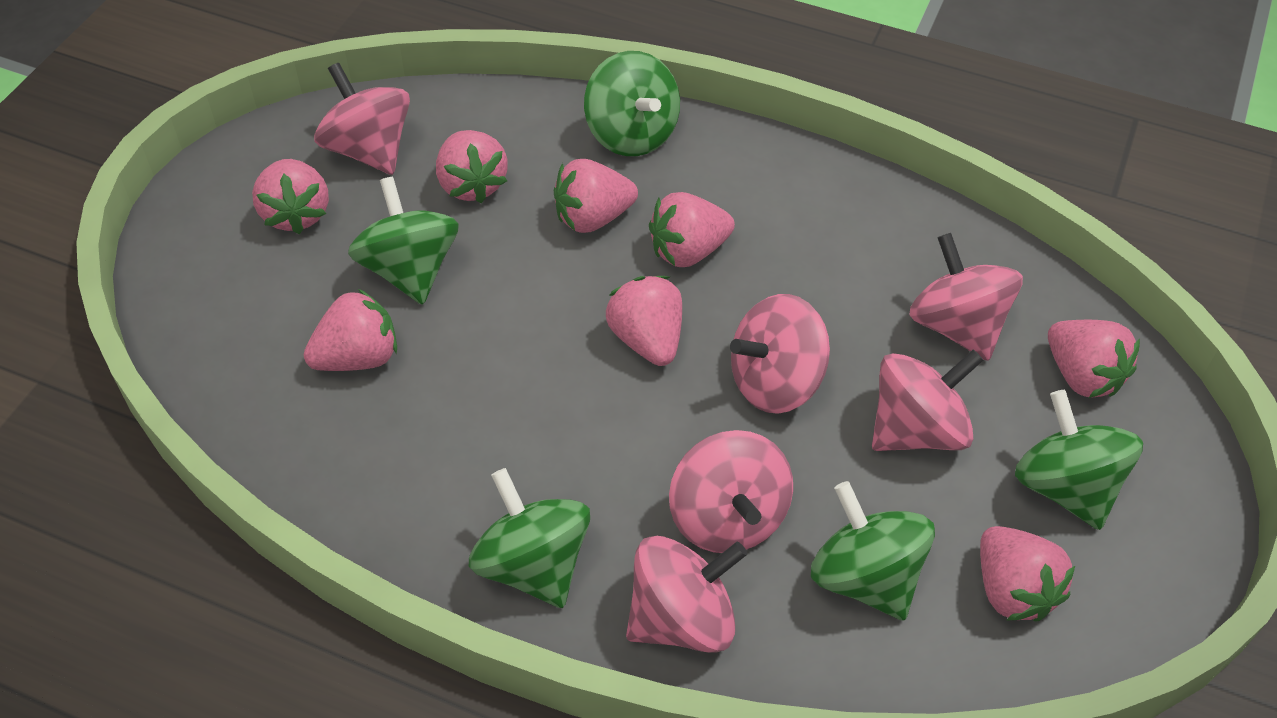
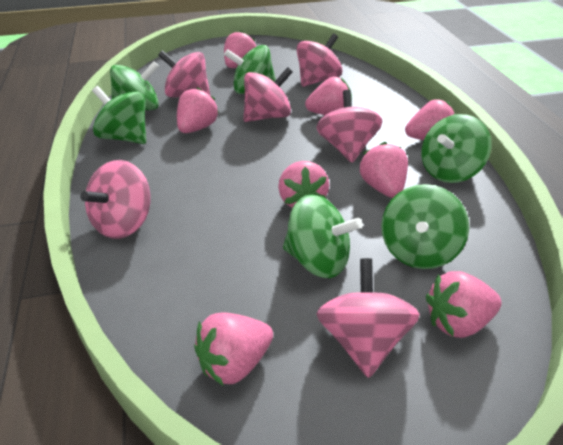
green spinning top: [348,177,459,305] [469,468,590,608] [584,51,680,156] [811,481,935,621] [1015,390,1143,530] = 5 -> [92,86,146,144] [110,61,159,110] [224,45,276,94] [283,195,363,278] [381,184,469,269] [421,114,492,183] = 6

